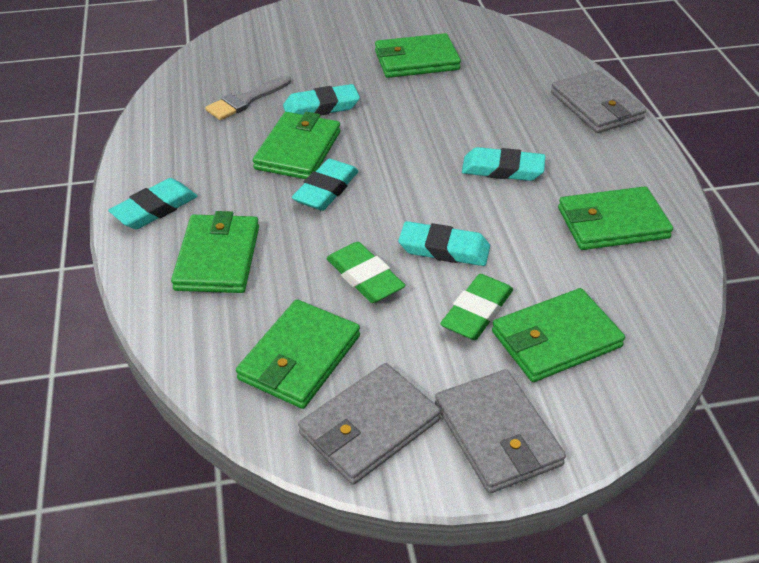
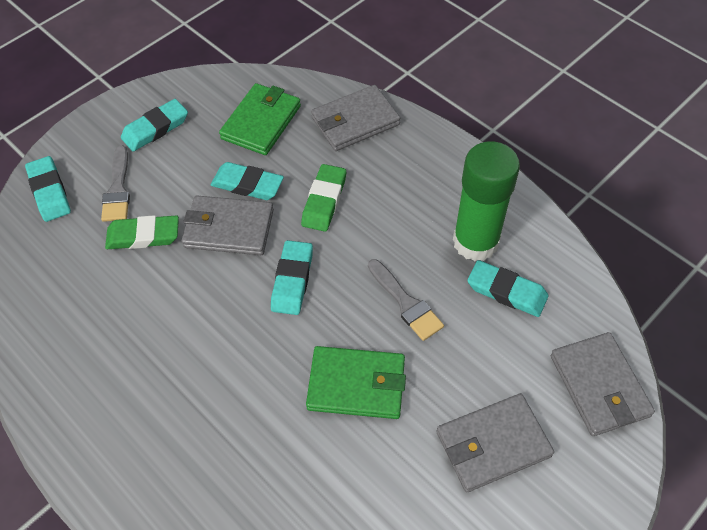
green glue stick: none = 0 -> [453,141,520,261] = 1
green wallet: [171,211,259,293] [236,299,360,409] [253,112,340,179] [375,33,461,78] [492,288,625,382] [558,186,673,250] = 6 -> [219,83,301,155] [306,346,406,419] = 2
grey brush: [205,75,291,120] = 1 -> [101,146,130,222] [368,259,444,341] = 2
grey wallet: [298,363,441,485] [435,369,566,493] [551,70,646,133] = 3 -> [181,195,274,255] [311,85,400,151] [436,393,554,492] [551,332,655,436] = 4

